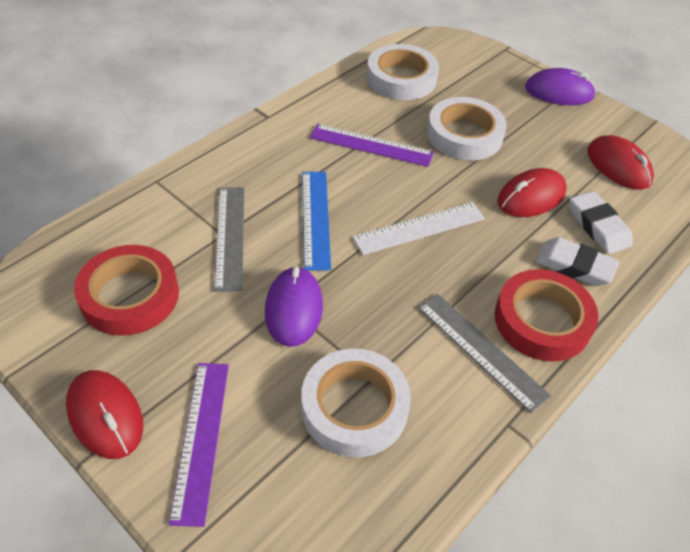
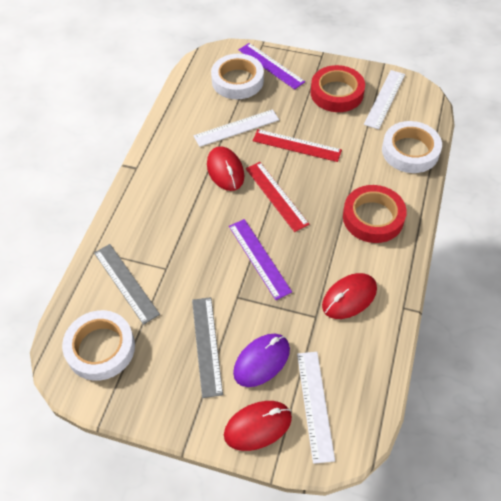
blue ruler: [302,172,331,271] = 1 -> none = 0
purple mouse: [265,266,323,347] [525,68,596,105] = 2 -> [233,334,290,387] = 1
red ruler: none = 0 -> [246,162,310,232] [253,129,342,162] = 2
white eraser: [536,237,619,286] [570,191,633,254] = 2 -> none = 0
white ruler: [353,202,485,255] = 1 -> [194,109,279,147] [297,352,335,464] [364,70,405,129] = 3

